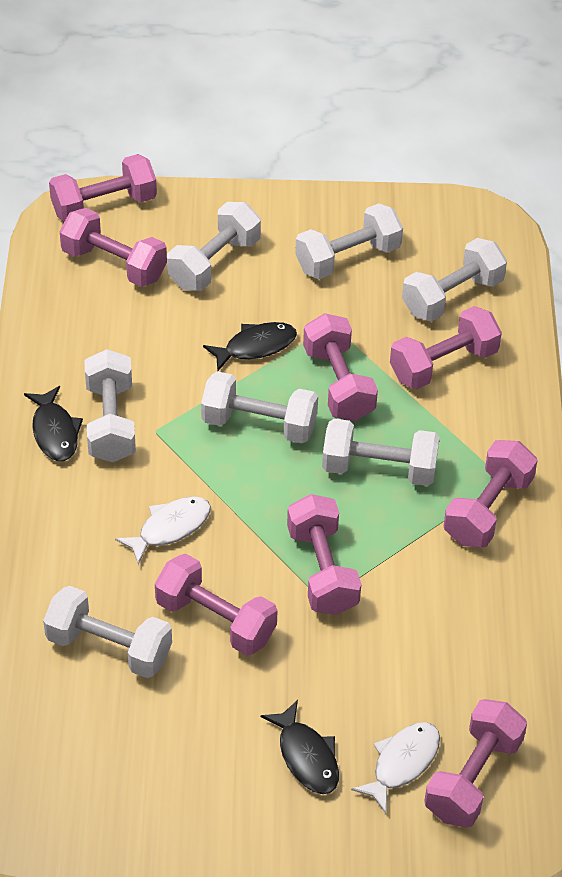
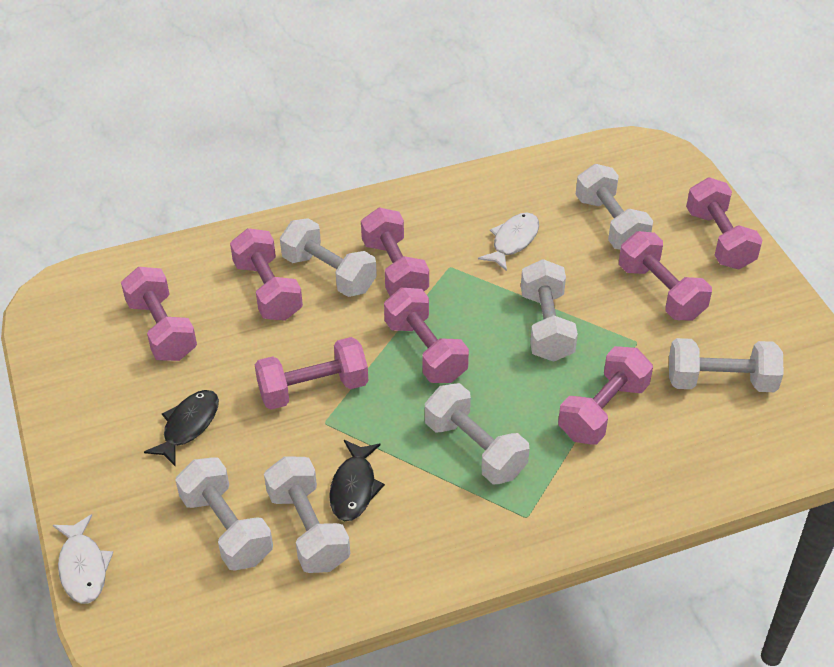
black fish: [24,386,83,461] [203,322,297,371] [260,700,339,794] = 3 -> [144,390,219,466] [329,440,385,521] = 2

